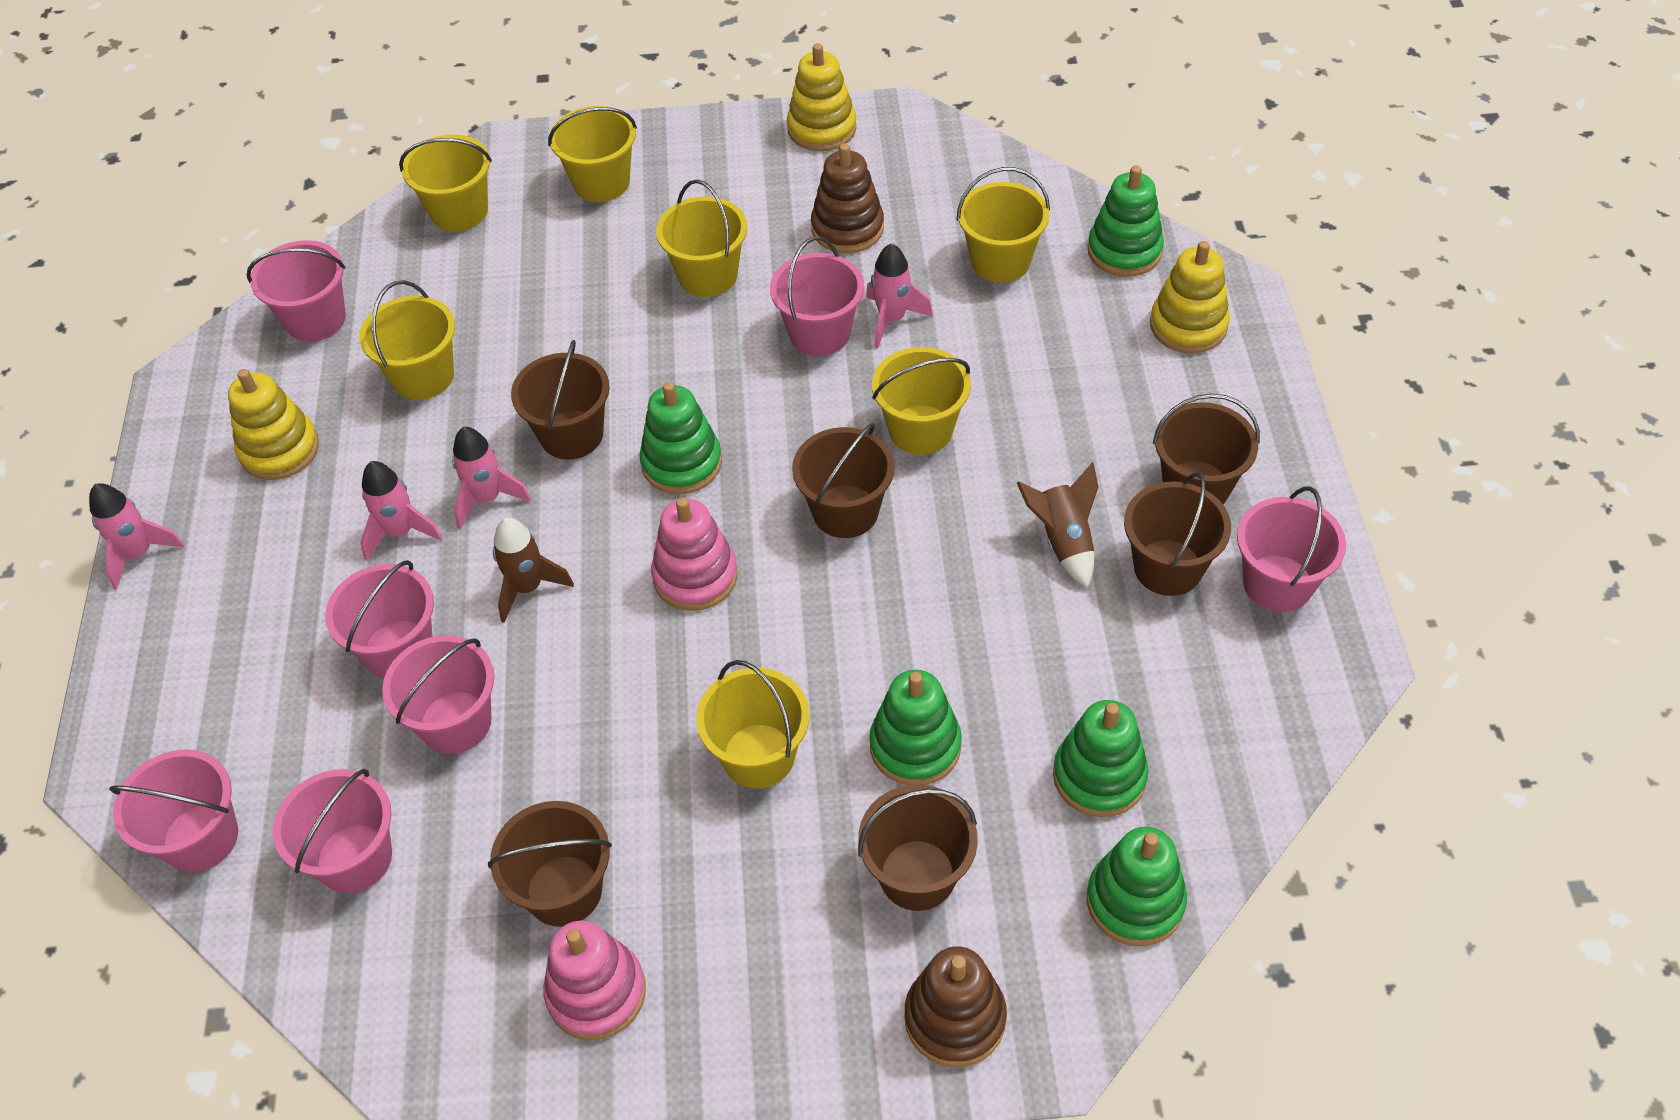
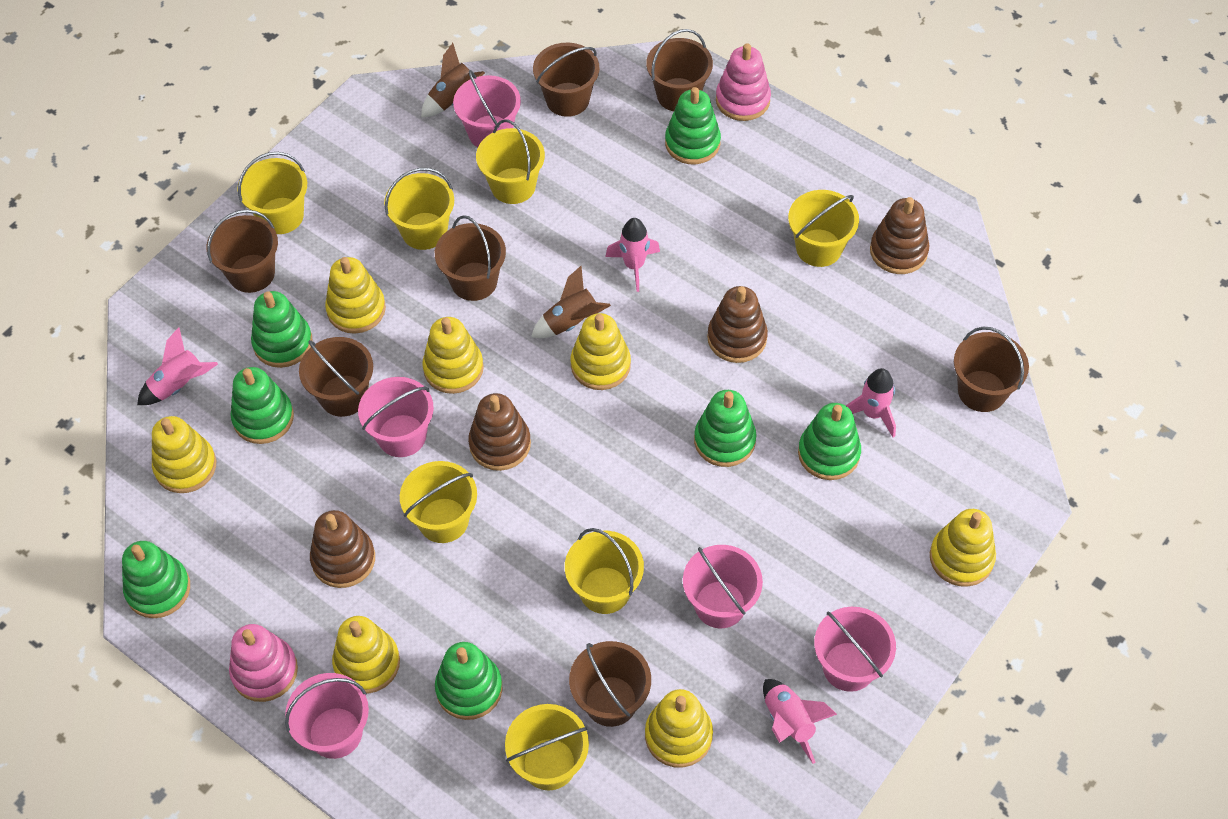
brown bucket: [488,801,612,927] [511,340,610,459] [792,423,895,538] [858,785,978,911] [1124,472,1231,596] [1153,394,1260,504] = 6 -> [207,210,278,293] [299,337,373,417] [435,215,506,301] [533,43,600,117] [569,641,651,727] [646,29,713,111] [954,327,1029,412] = 7
brown stacking toy: [811,143,884,253] [904,946,1007,1068] = 2 -> [310,510,375,588] [468,393,531,471] [707,286,768,363] [870,197,929,274] = 4
green stacking toy: [639,382,722,494] [869,670,962,785] [1053,700,1149,817] [1087,827,1187,946] [1088,165,1164,277] = 5 -> [122,541,190,618] [230,367,294,444] [251,291,313,368] [435,642,502,720] [665,87,721,164] [694,390,757,467] [798,403,861,480] = 7
pink bucket: [109,750,238,872] [247,240,346,342] [273,769,392,893] [325,560,434,678] [382,635,494,754] [770,237,864,356] [1237,486,1346,612] = 7 -> [285,673,369,759] [358,377,434,457] [453,70,521,147] [683,545,763,628] [814,607,896,692] = 5
yellow stacking toy: [228,369,319,480] [787,43,857,151] [1150,241,1230,353] = 3 -> [152,416,216,493] [325,257,386,334] [332,616,400,694] [422,317,484,394] [571,313,631,390] [645,689,713,768] [930,509,996,587] = 7

